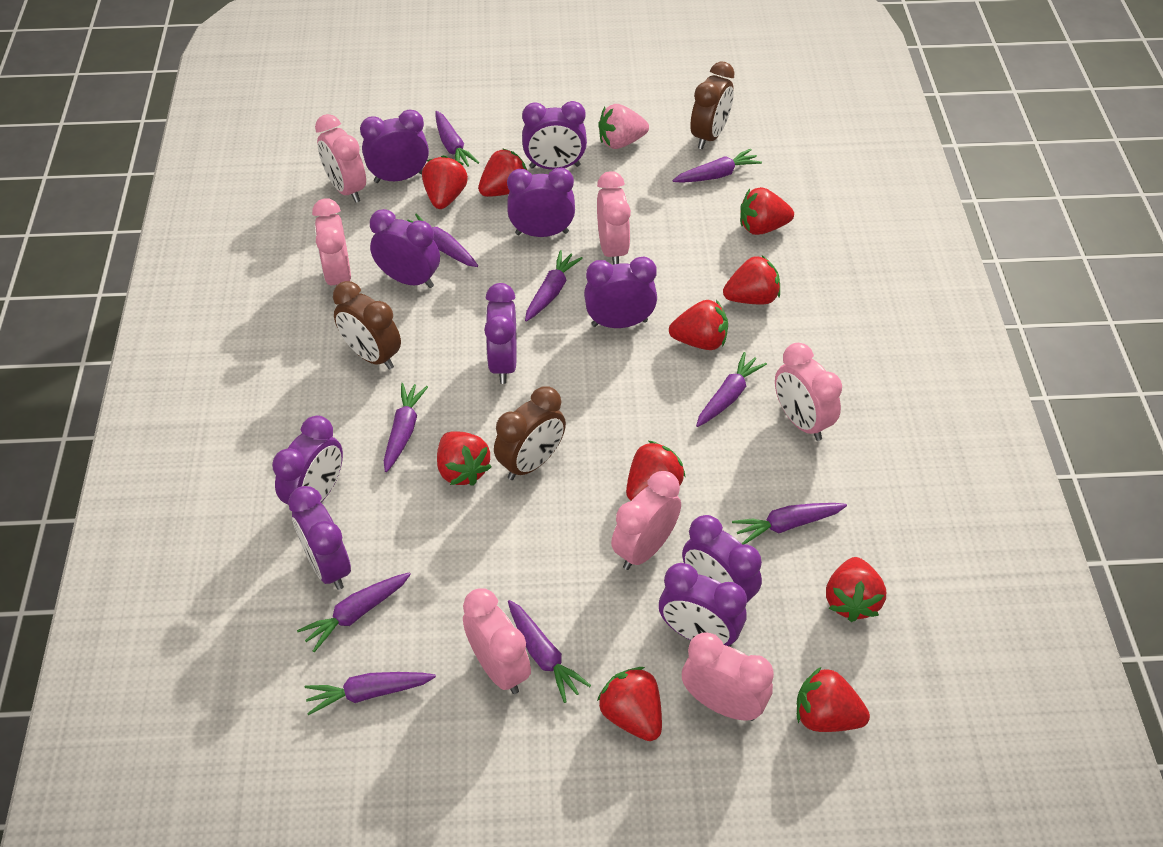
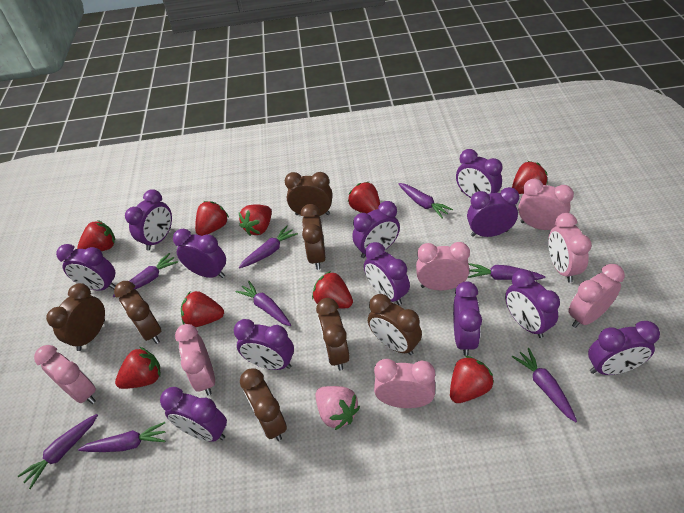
brown clock: [333,281,401,370] [494,386,566,480] [690,61,735,149] = 3 -> [46,283,105,351] [114,281,161,344] [240,368,287,441] [285,172,332,216] [301,204,326,270] [316,298,350,370] [368,294,422,355] = 7
purple carrot: [297,572,411,652] [305,672,436,715] [384,383,428,472] [407,214,478,267] [435,111,479,167] [508,600,591,703] [525,250,583,322] [672,149,762,183] [696,352,767,427] [732,503,847,544] = 10 -> [18,414,98,489] [78,422,166,452] [113,253,178,297] [235,281,291,326] [239,226,298,268] [398,183,453,218] [468,263,545,280] [512,348,577,422] = 8
purple clock: [272,416,343,505] [288,486,351,590] [360,109,429,183] [370,209,440,288] [484,283,517,384] [507,168,575,237] [522,101,587,170] [584,256,657,328] [659,563,747,647] [682,515,762,602] = 10 -> [56,244,116,291] [125,189,172,251] [160,387,227,442] [173,229,226,278] [234,319,294,370] [352,201,400,258] [364,242,410,305] [453,281,482,356] [456,149,502,198] [467,187,519,237] [505,269,560,338] [588,321,660,375] = 12
red strawberry: [422,155,468,209] [437,431,491,486] [478,148,527,197] [597,667,662,741] [626,440,686,501] [669,300,728,350] [723,255,780,304] [740,187,794,235] [797,667,870,732] [826,557,886,622] = 10 -> [77,220,115,251] [115,347,160,389] [181,291,224,327] [195,201,229,236] [238,204,272,236] [312,271,353,308] [348,182,380,213] [450,355,494,403] [512,161,548,194] = 9

